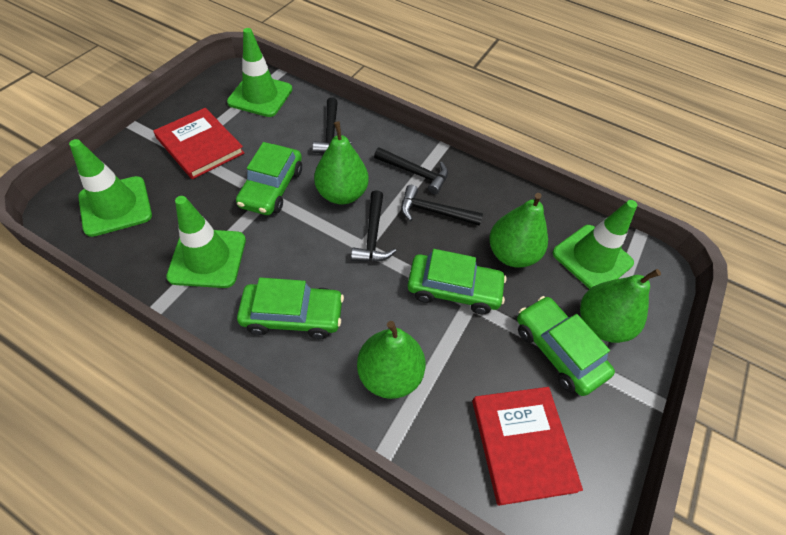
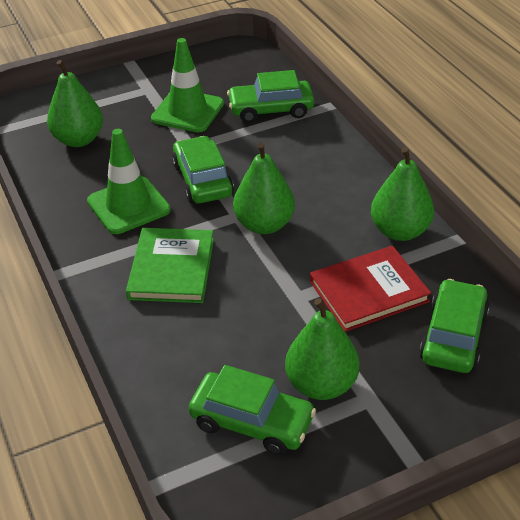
black hammer: [313,97,351,153] [351,190,396,262] [374,147,448,194] [401,185,483,226] = 4 -> none = 0
green book: none = 0 -> [126,228,214,303] = 1
green traffic cone: [69,139,152,237] [166,196,246,288] [227,28,292,117] [553,200,637,289] = 4 -> [87,129,171,234] [151,38,224,133] = 2
red book: [153,108,244,179] [472,387,583,506] = 2 -> [310,246,431,332] = 1

